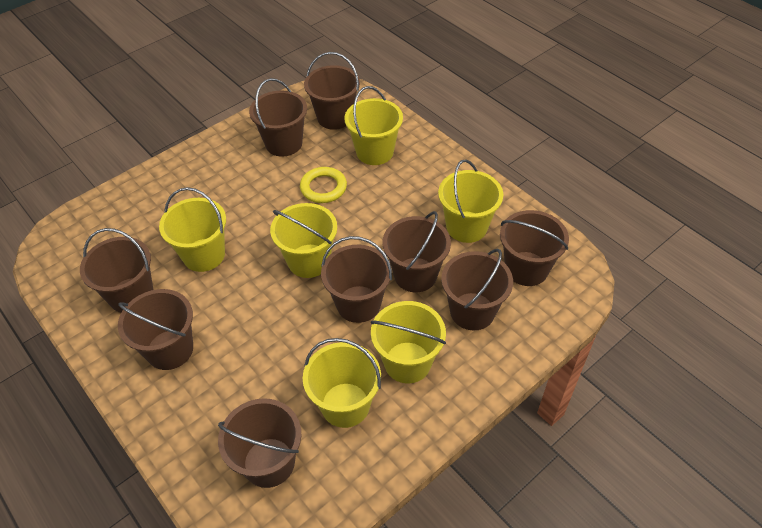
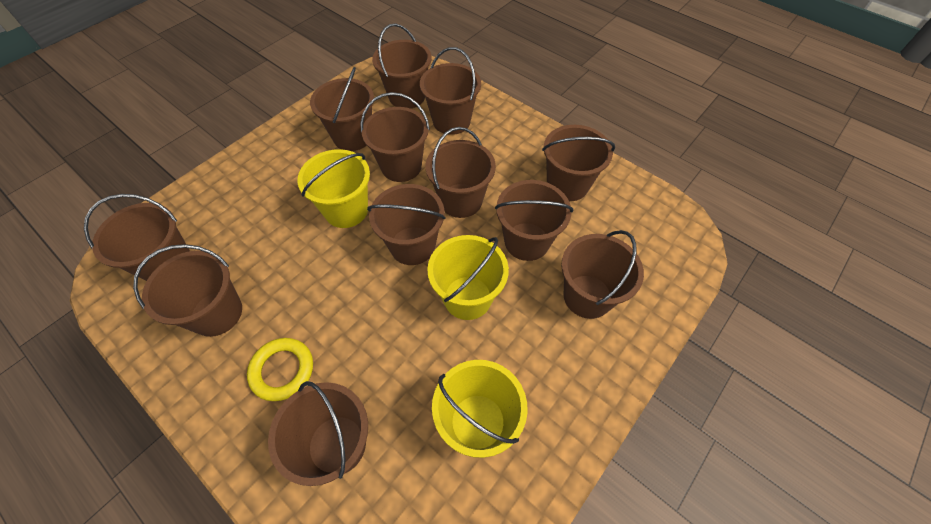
brown bucket: [80,228,153,313] [118,289,193,370] [218,398,301,488] [249,78,307,157] [304,52,360,130] [321,236,392,323] [383,211,451,292] [441,249,513,330] [500,210,569,286] = 9 -> [84,194,190,281] [133,244,242,337] [268,381,368,486] [310,67,374,151] [361,92,430,182] [367,184,446,265] [372,23,431,109] [420,47,481,135] [426,127,496,218] [495,180,573,261] [542,125,615,201] [561,230,644,319] = 12
yellow bucket: [159,187,226,272] [270,203,337,278] [303,338,381,428] [344,86,403,165] [371,301,446,383] [438,160,503,243] = 6 -> [297,149,370,228] [427,235,509,320] [432,360,528,458] = 3

